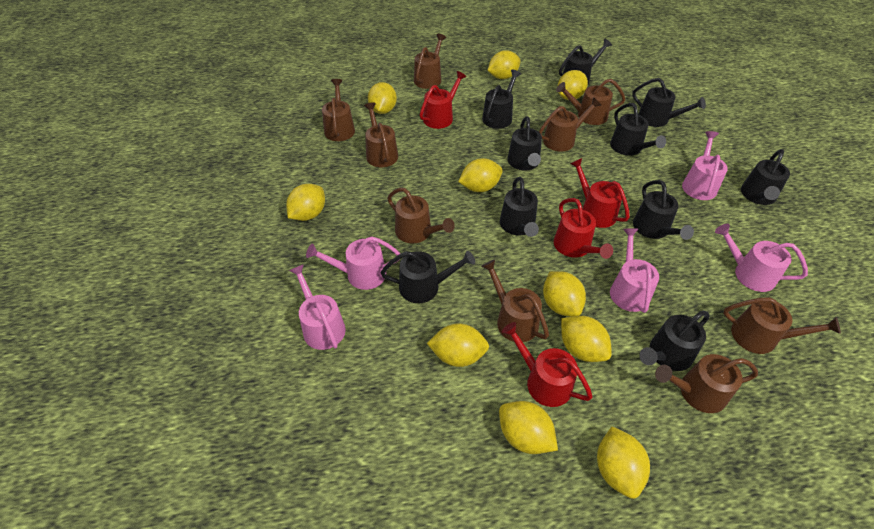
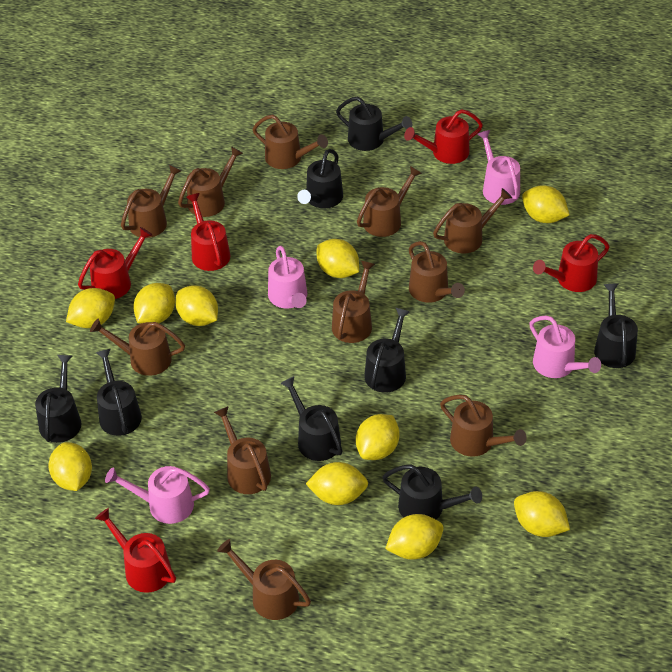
black watering can: [381,251,475,303] [482,70,521,129] [500,177,539,237] [507,116,542,171] [559,39,612,84] [610,103,666,156] [632,78,706,127] [633,180,694,240] [639,311,710,371] [741,149,790,205] = 10 -> [35,355,82,443] [95,349,142,436] [280,376,343,461] [297,149,343,208] [336,97,412,151] [364,308,410,393] [383,465,482,519] [594,283,638,368] = 8
brown watering can: [322,79,355,141] [364,102,398,167] [387,188,455,243] [414,34,446,89] [481,259,549,342] [539,97,601,152] [556,79,626,125] [655,354,758,413] [723,297,841,354] = 9 -> [90,319,185,376] [121,165,181,238] [178,146,243,217] [214,406,271,494] [217,539,311,620] [253,115,328,169] [332,261,375,343] [357,166,422,237] [409,241,465,303] [433,188,512,253] [440,395,527,457] = 11
pink watering can: [289,264,346,350] [306,237,400,290] [610,228,659,313] [682,131,728,200] [715,224,808,292] = 5 -> [105,466,210,524] [268,246,307,308] [477,130,520,205] [529,316,601,378] = 4
red watering can: [420,71,467,129] [502,322,593,407] [554,198,613,259] [570,158,630,228] = 4 -> [78,227,152,299] [95,508,176,593] [186,193,230,271] [404,109,483,164] [533,234,610,292] = 5

